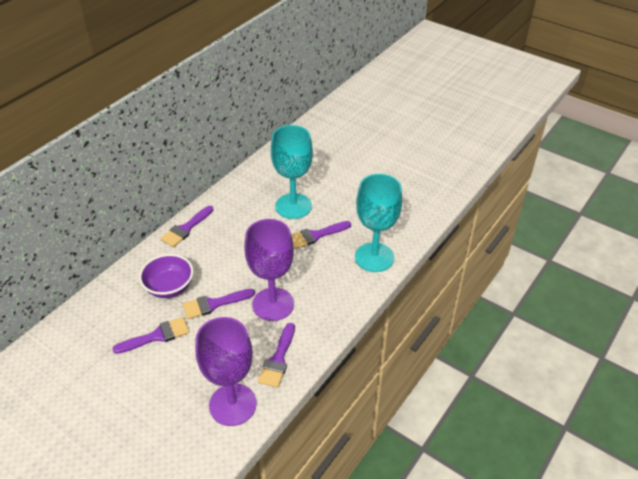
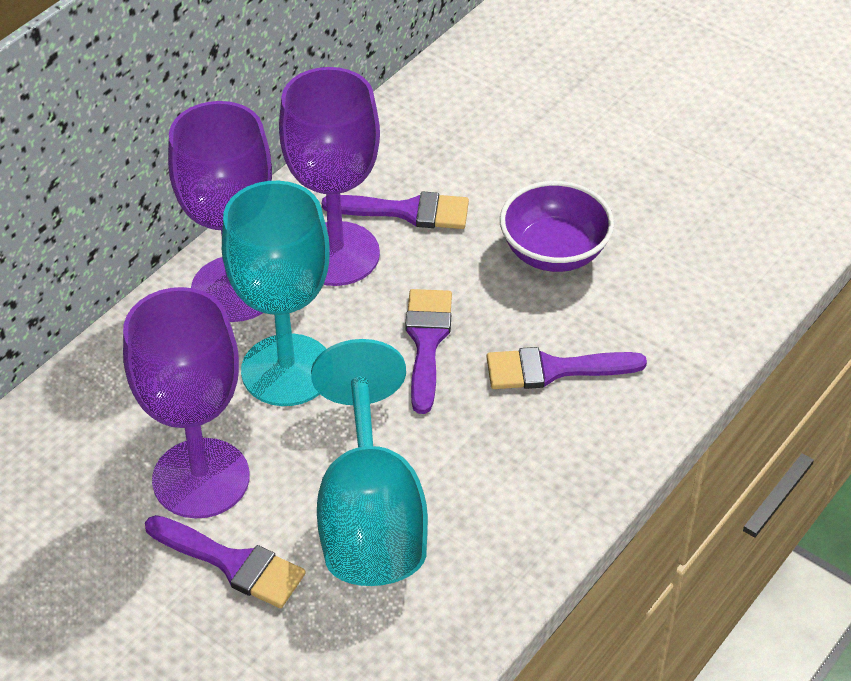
purple brush: [112,317,190,354] [161,206,213,247] [183,289,255,319] [258,323,295,388] [291,221,351,249] = 5 -> [145,515,306,608] [322,191,469,229] [405,289,452,414] [487,347,647,389] = 4
purple goblet: [195,317,257,426] [245,219,294,321] = 2 -> [123,287,250,519] [168,101,272,322] [279,67,380,286] = 3

